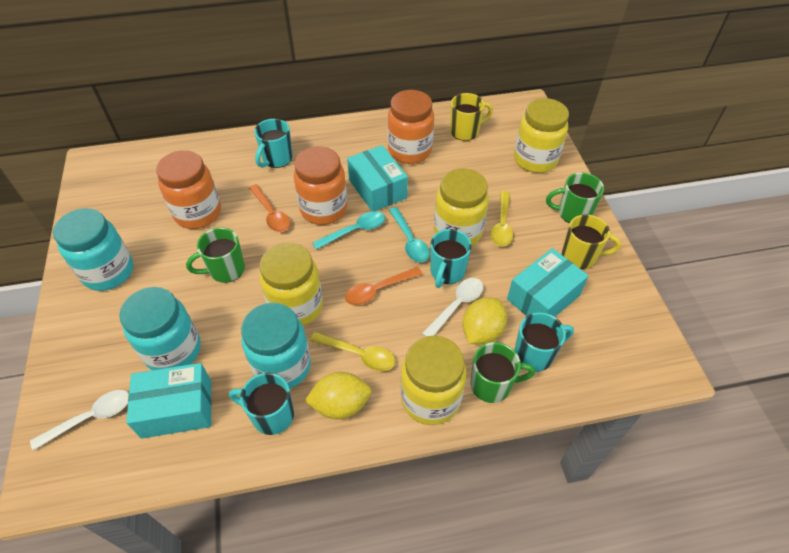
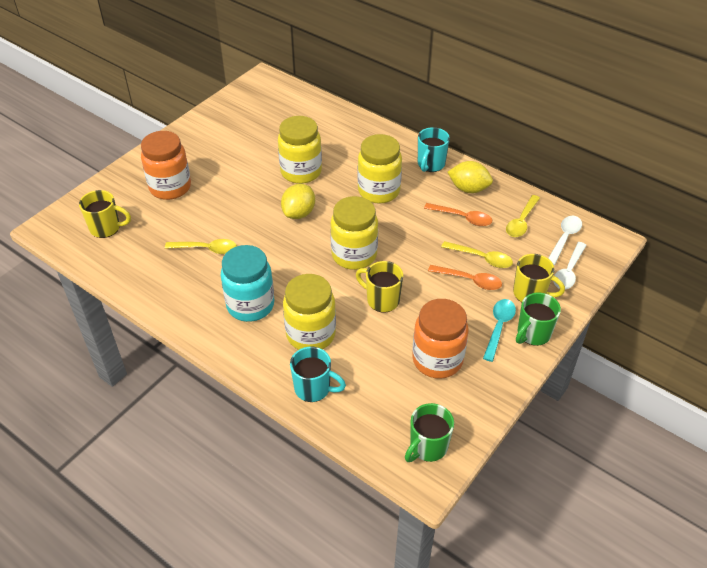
green mug: [186,227,245,283] [471,342,535,403] [546,173,604,223] = 3 -> [405,403,454,462] [516,293,561,346] = 2
orange jar: [156,150,221,229] [294,147,347,225] [388,90,434,164] = 3 -> [141,131,191,200] [412,299,469,379] = 2
turquoise box: [126,363,212,439] [347,145,408,211] [507,248,589,317] = 3 -> none = 0
turquoise jar: [53,208,133,291] [119,287,201,370] [241,303,311,389] = 3 -> [221,245,274,322] = 1
turquoise mug: [229,373,294,435] [254,119,293,168] [430,229,472,288] [514,312,574,372] = 4 -> [290,347,346,402] [418,127,450,172] = 2
turquoise spoon: [312,211,385,250] [389,207,430,262] = 2 -> [483,299,516,362] = 1
yellow mug: [450,93,493,141] [562,214,621,269] = 2 -> [79,190,131,238] [356,261,403,313] [513,254,565,302] = 3
yellow spoon: [310,332,396,371] [491,191,513,246] = 2 -> [165,239,237,254] [441,241,513,268] [506,195,540,237] = 3

